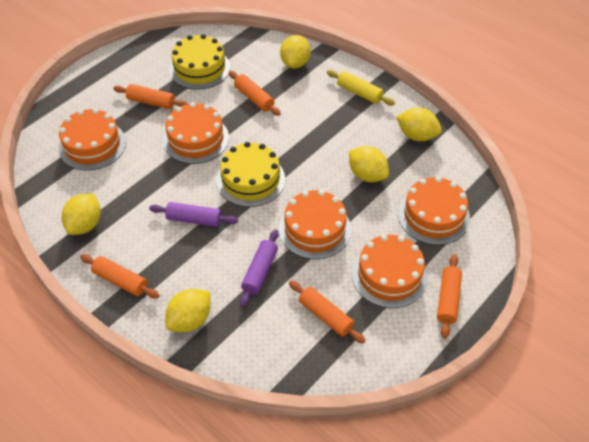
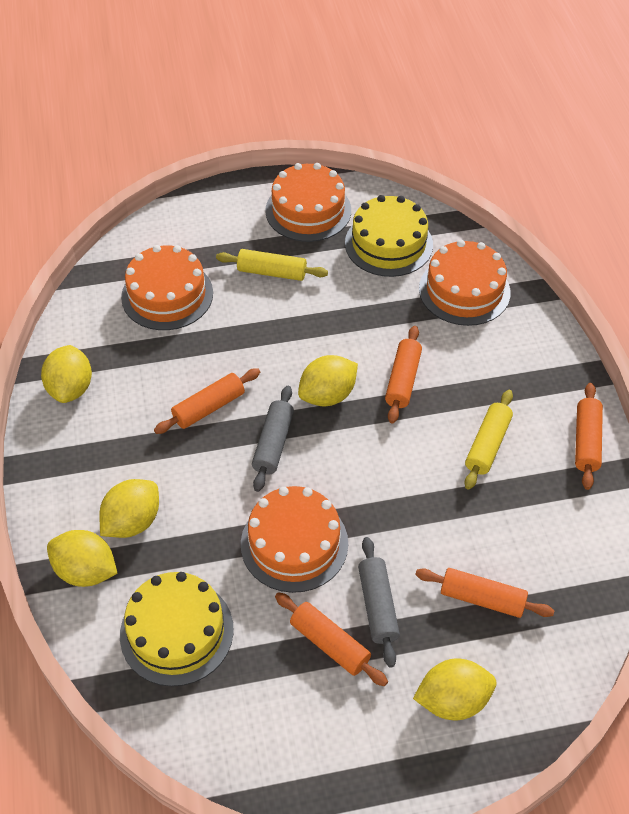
grey rolling pin: none = 0 -> [252,386,294,492] [358,537,400,668] = 2
orange cake: [59,108,126,170] [163,102,229,164] [279,190,351,259] [352,234,428,308] [398,176,470,245] = 5 -> [121,245,213,330] [241,486,348,593] [265,163,351,242] [419,240,510,326] = 4
purple rolling pin: [149,202,238,227] [240,229,278,307] = 2 -> none = 0
yellow rolling pin: [327,70,395,105] = 1 -> [216,249,328,281] [465,390,513,490] = 2

